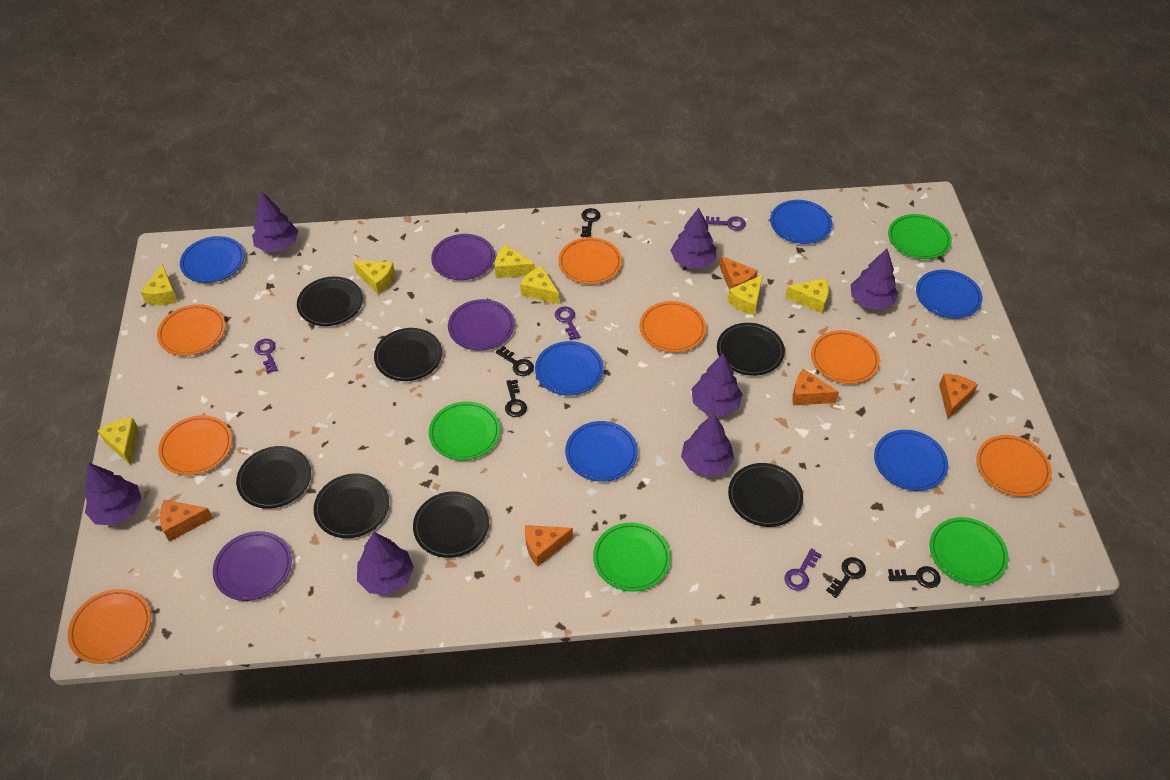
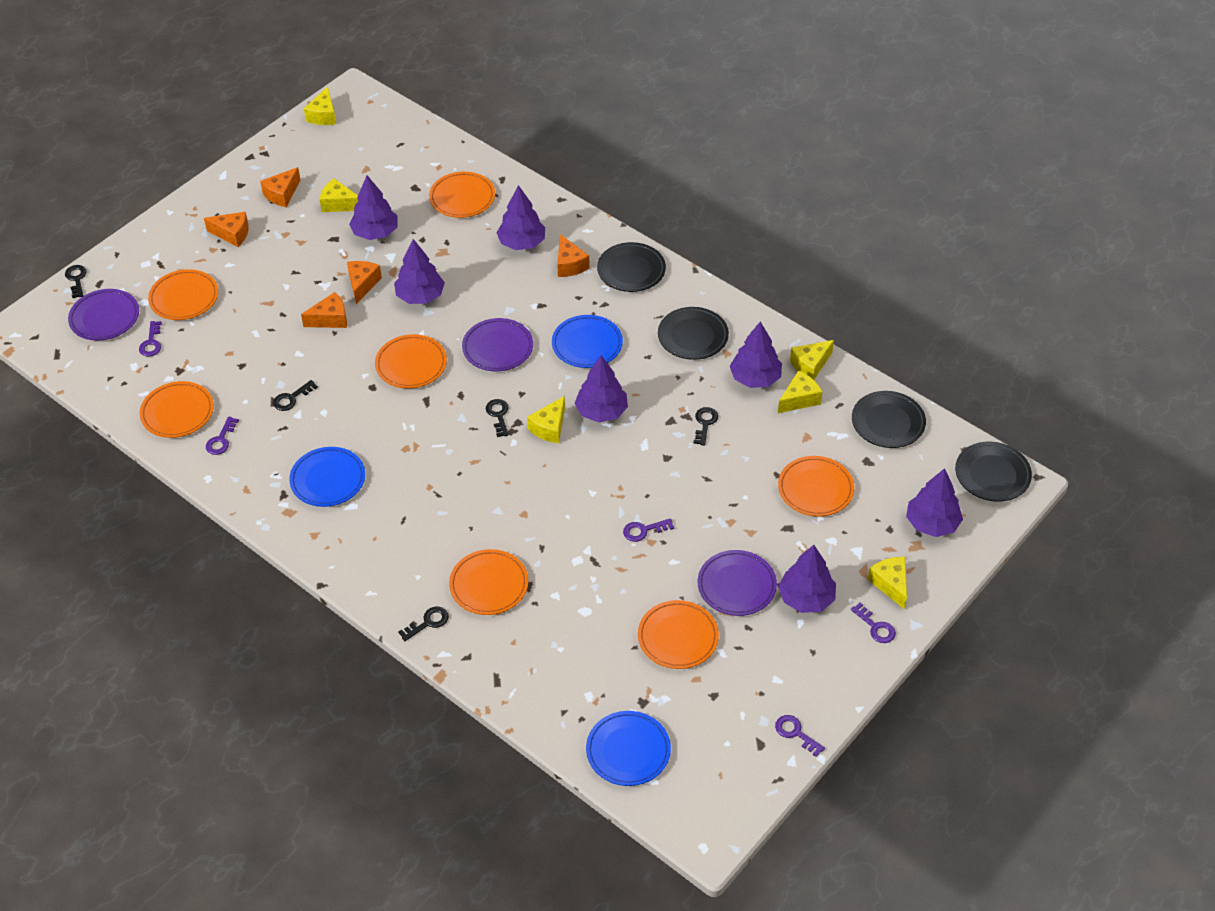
black plate: [236,446,311,509] [297,276,363,326] [314,473,389,538] [374,328,442,381] [413,491,489,558] [717,323,785,376] [728,463,803,527] = 7 -> [597,242,666,292] [658,307,729,360] [852,391,926,448] [955,442,1032,502] = 4
blue plate: [180,236,245,283] [535,341,604,396] [565,421,638,482] [770,200,832,244] [874,430,948,491] [916,270,983,319] = 6 -> [289,447,365,507] [552,315,623,368] [586,711,671,786] = 3
green plate: [429,401,500,461] [593,522,671,592] [888,214,952,259] [930,517,1009,586] = 4 -> none = 0
purple key: [254,339,278,374] [555,306,580,340] [706,216,746,231] [784,548,822,591] = 4 -> [139,321,162,357] [206,417,239,455] [623,518,674,542] [775,715,825,757] [851,603,896,643] = 5
yellow cheese: [97,418,139,465] [141,264,178,305] [353,261,395,295] [495,245,535,278] [520,266,559,304] [728,275,763,316] [785,278,829,313] = 7 -> [304,87,336,125] [320,179,358,212] [527,396,565,443] [778,371,822,413] [790,340,834,380] [868,557,907,609] = 6

